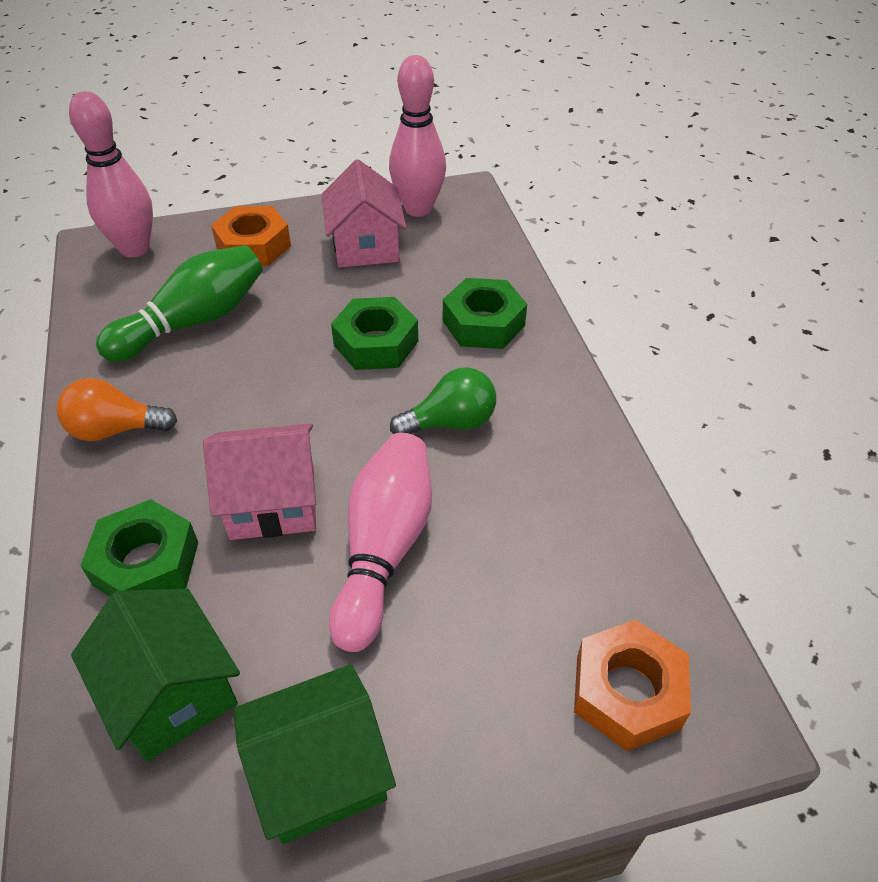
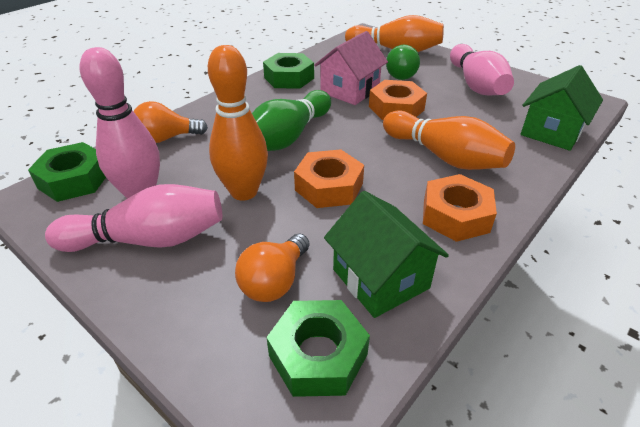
orange bowling pin: none = 0 -> [208,45,268,201] [345,15,444,52] [383,110,515,170] = 3
orange light bulb: [56,378,177,441] = 1 -> [133,101,208,143] [235,234,309,302] = 2
orange nut: [211,206,291,266] [574,619,691,751] = 2 -> [294,149,364,208] [369,80,427,120] [423,174,497,242] = 3
pink house: [203,424,316,540] [322,159,406,268] = 2 -> [314,31,388,105] = 1

